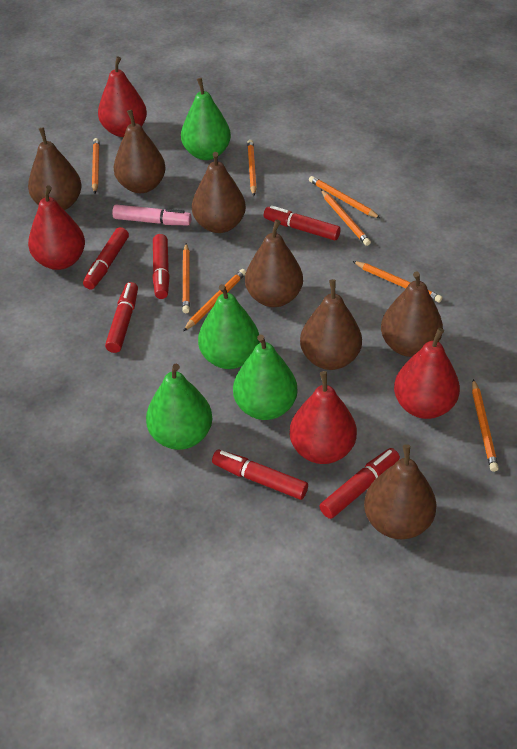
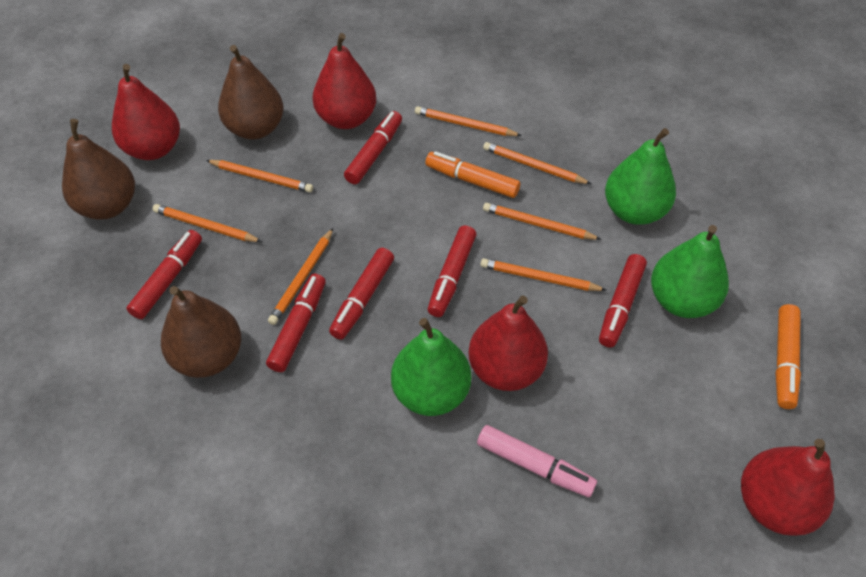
brown pear: [28,127,82,210] [114,110,166,193] [192,152,246,233] [245,220,303,307] [300,279,362,370] [364,444,437,539] [381,271,443,357] = 7 -> [62,119,135,219] [161,286,241,378] [218,45,284,140] = 3
green pear: [146,364,212,450] [181,78,231,160] [198,284,260,369] [233,335,298,420] = 4 -> [391,318,471,416] [605,128,676,225] [651,225,729,318] = 3
orange marker: none = 0 -> [425,151,520,198] [775,304,801,409] = 2
orange pencil: [92,138,99,194] [182,243,190,313] [183,269,246,331] [247,140,257,196] [309,176,381,219] [321,190,371,246] [353,261,442,303] [472,379,499,472] = 8 -> [153,204,262,242] [206,160,313,192] [268,228,333,325] [415,106,522,136] [480,258,606,291] [483,142,591,184] [483,203,601,240] = 7

